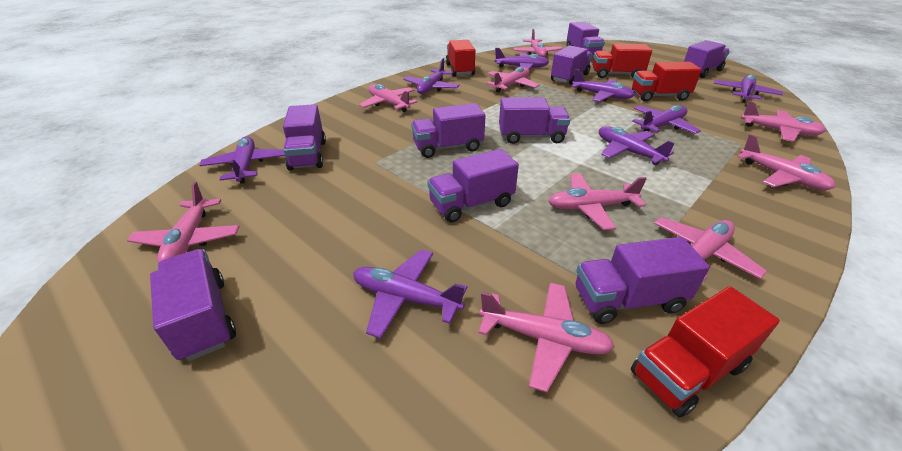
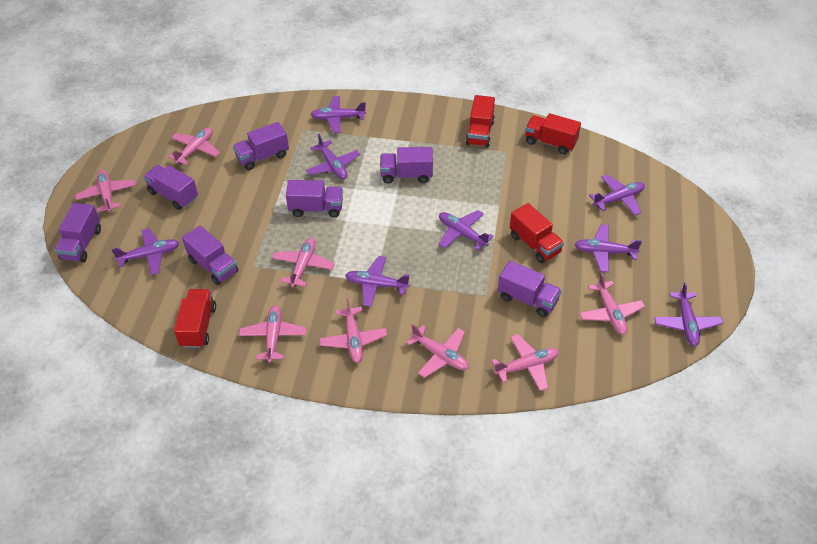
pink plane: [127,182,240,263] [359,84,418,112] [478,283,615,392] [486,67,540,93] [513,29,563,57] [548,174,647,230] [654,217,767,281] [737,134,835,190] [741,101,826,142] = 9 -> [75,170,136,212] [168,127,220,165] [239,305,307,363] [272,238,335,287] [319,298,387,363] [406,324,469,378] [491,334,559,391] [579,273,645,335] = 8
purple truck: [150,249,236,361] [283,104,326,171] [411,103,486,158] [427,149,519,222] [499,97,570,144] [551,45,592,85] [566,22,605,57] [576,237,710,324] [684,40,730,78] = 9 -> [55,203,101,262] [143,165,198,210] [182,225,238,285] [233,122,289,170] [286,180,343,218] [380,147,433,184] [498,261,562,317] = 7

